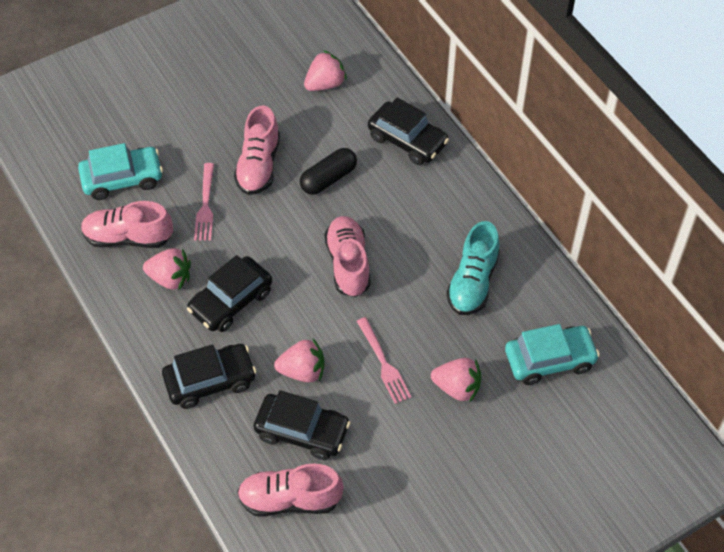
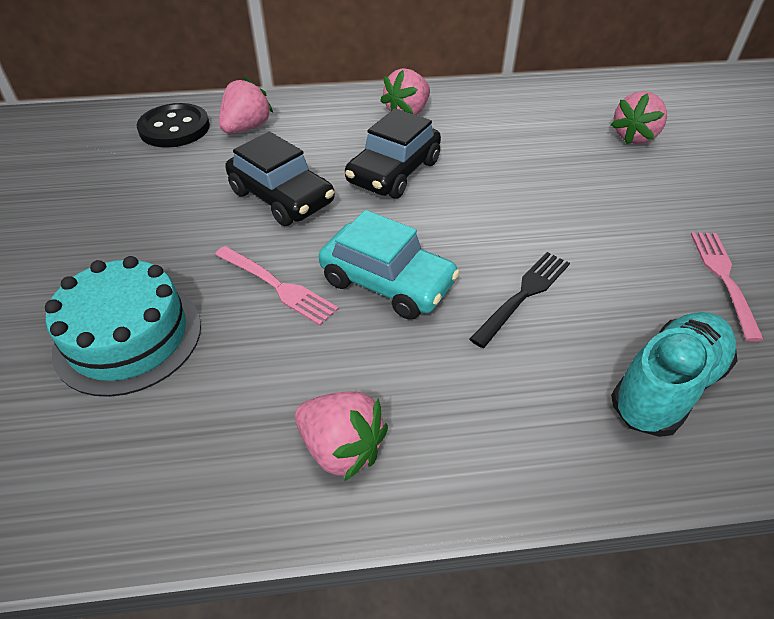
black button: none = 0 -> [137,103,210,148] = 1
black capsule: [300,148,357,195] = 1 -> none = 0
black car: [162,344,257,409] [187,255,272,332] [254,390,351,460] [368,97,449,165] = 4 -> [225,132,335,226] [345,108,441,199] = 2
black fork: none = 0 -> [470,252,570,348] = 1
pink shoe: [81,201,173,248] [234,105,280,195] [237,463,344,517] [324,216,371,297] = 4 -> none = 0
turquoise cake: none = 0 -> [45,256,201,397] = 1
turquoise car: [78,143,163,200] [505,324,600,385] = 2 -> [319,210,460,320] = 1

